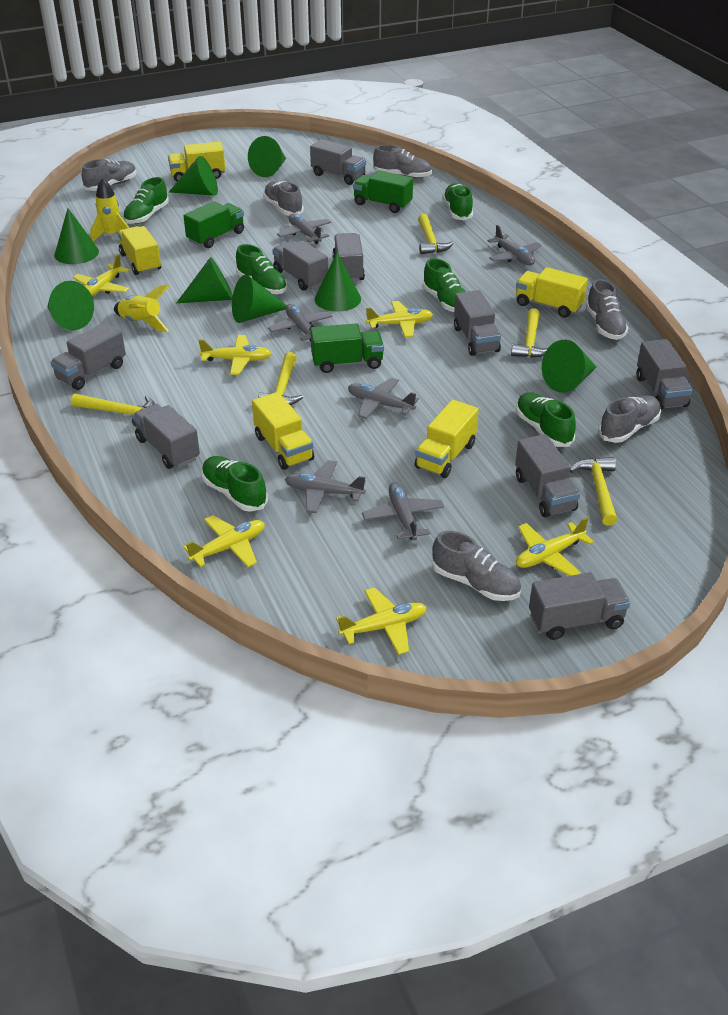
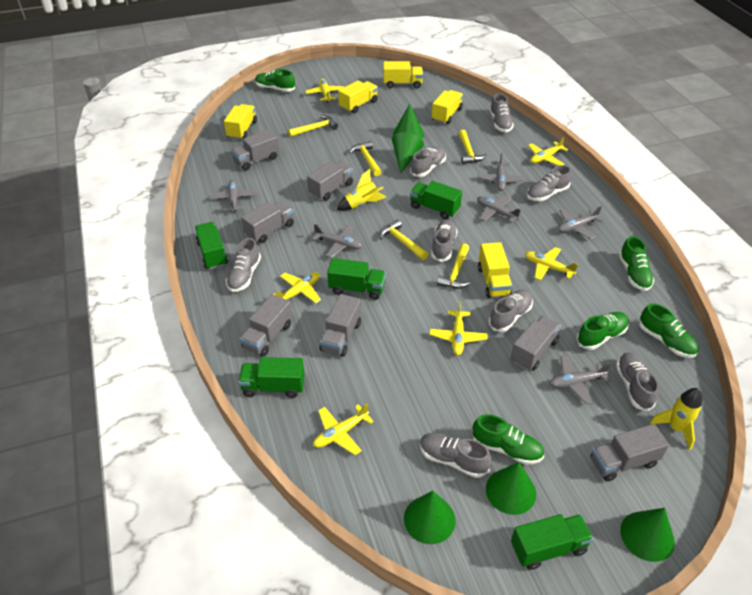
green cone: [47,281,94,330] [54,208,99,264] [169,156,218,196] [176,257,233,303] [232,275,287,323] [248,136,286,177] [315,253,361,312] [542,340,596,393] = 8 -> [392,132,424,173] [393,104,424,139] [404,491,456,544] [486,462,536,515] [620,508,675,562] = 5
green shoe: [123,177,169,224] [201,456,268,511] [236,244,287,294] [422,258,466,312] [443,183,473,220] [516,392,576,447] = 6 -> [255,69,295,92] [472,414,544,464] [576,312,629,350] [619,236,654,291] [639,304,698,358] = 5
green truck: [183,201,244,248] [310,323,384,373] [353,170,413,213] = 3 -> [195,222,228,269] [238,357,305,398] [327,258,386,300] [410,181,462,220] [511,514,593,570] = 5
grey shoe: [82,159,137,191] [263,181,304,216] [373,145,432,178] [432,531,521,601] [586,279,629,340] [599,395,661,443] = 6 -> [226,238,261,292] [410,147,446,177] [420,433,492,478] [431,220,458,262] [489,290,533,332] [490,93,514,132] [527,165,572,201] [616,352,659,411] = 8
grey truck: [50,322,126,390] [133,404,200,469] [272,240,328,291] [310,139,366,185] [332,233,365,281] [454,290,501,356] [515,434,580,518] [529,572,630,640] [637,339,693,410] = 9 -> [231,129,280,170] [239,294,292,357] [241,201,294,243] [307,162,353,201] [319,294,361,357] [511,316,561,371] [590,424,669,482] = 7

